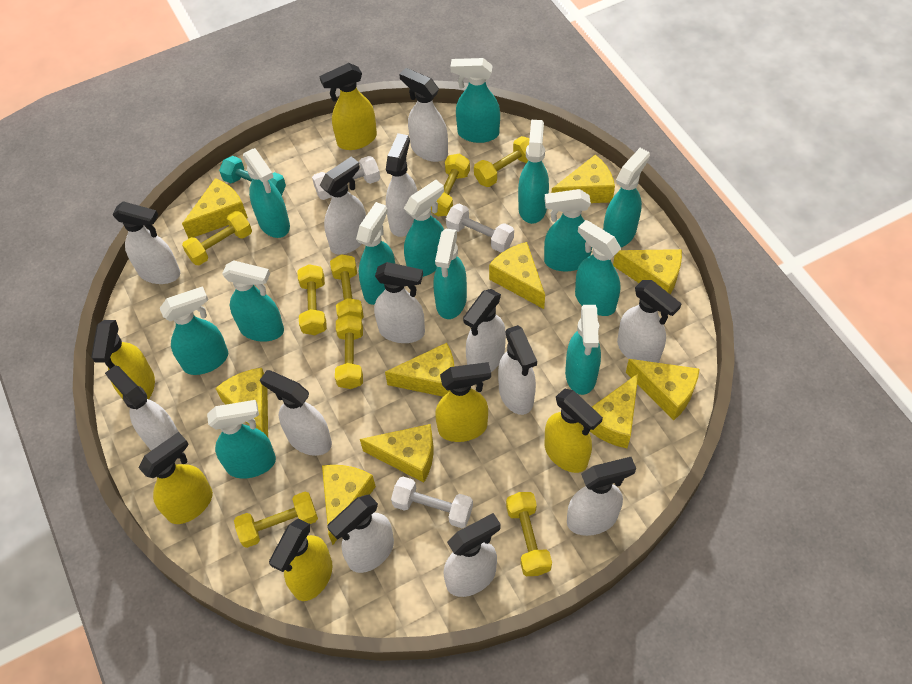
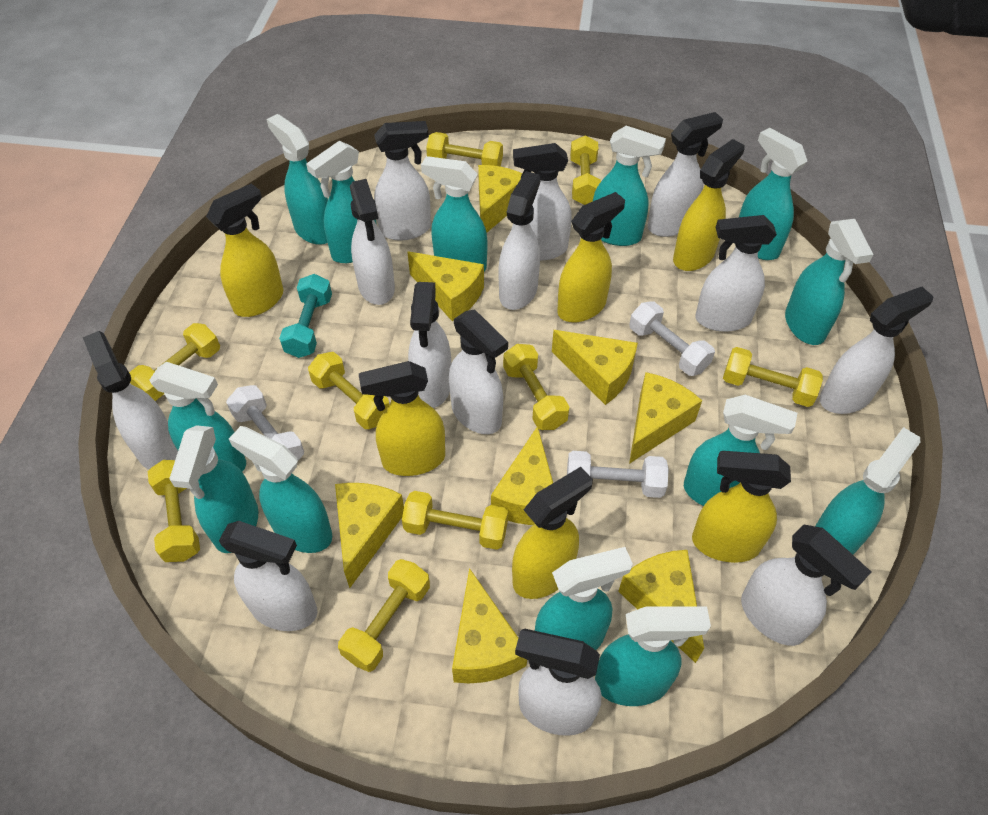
yellow cheese: [182,178,248,239] [215,368,268,437] [322,465,376,545] [360,424,433,483] [385,343,454,397] [489,242,545,309] [552,155,615,203] [590,373,639,448] [613,249,682,294] [626,359,700,421] = 10 -> [335,483,404,588] [407,251,484,321] [452,568,527,683] [478,165,522,233] [491,426,553,525] [552,330,638,405] [618,550,704,663] [629,372,702,464] = 8
yellow dumbbell: [182,211,252,265] [234,492,318,548] [298,264,327,335] [330,254,364,320] [335,315,363,389] [431,154,470,217] [474,136,530,187] [506,492,552,576] = 8 -> [129,323,220,401] [148,460,200,562] [308,352,389,429] [338,559,430,672] [402,491,508,550] [426,132,503,167] [503,344,569,430] [570,135,601,205] [723,347,823,407] = 9

